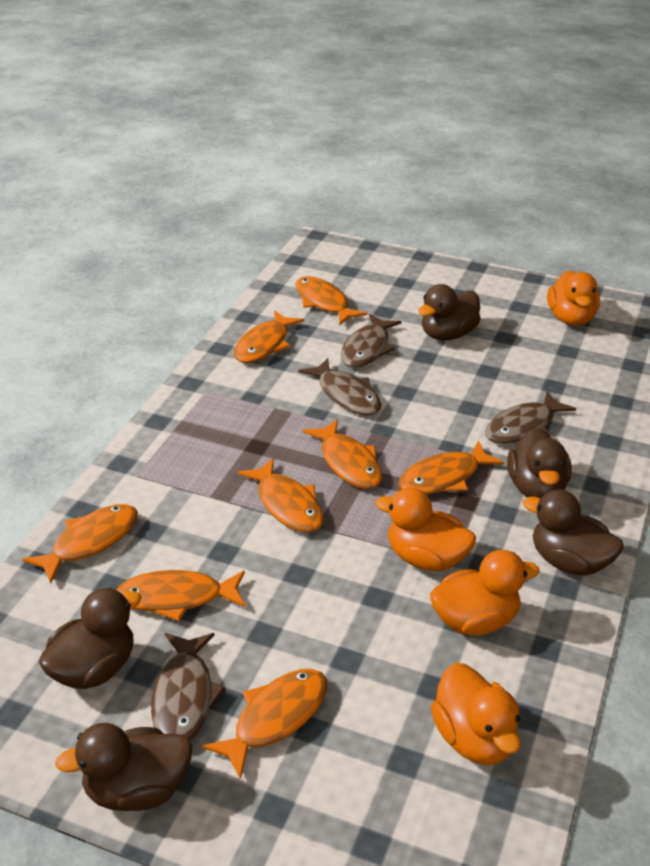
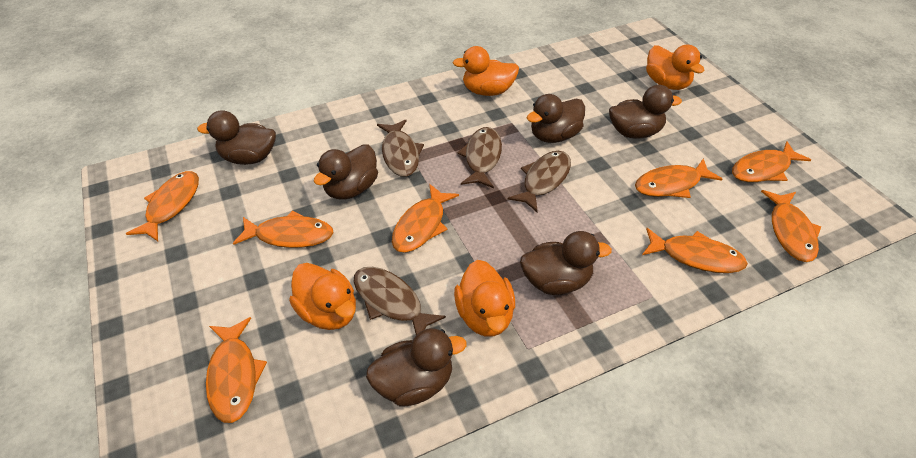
brown duck: [39,588,142,689] [55,723,192,811] [418,284,481,340] [507,428,572,498] [523,489,624,576] = 5 -> [197,110,276,165] [314,145,378,200] [366,328,467,407] [520,231,612,295] [527,94,585,143] [609,85,682,138] = 6

